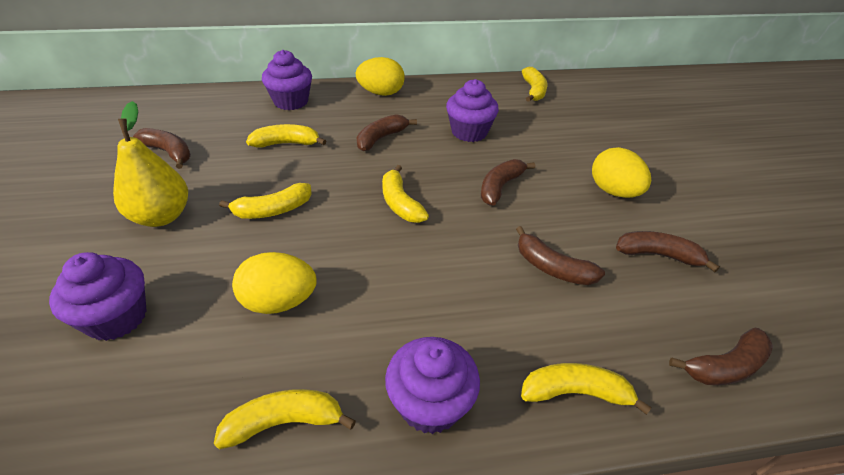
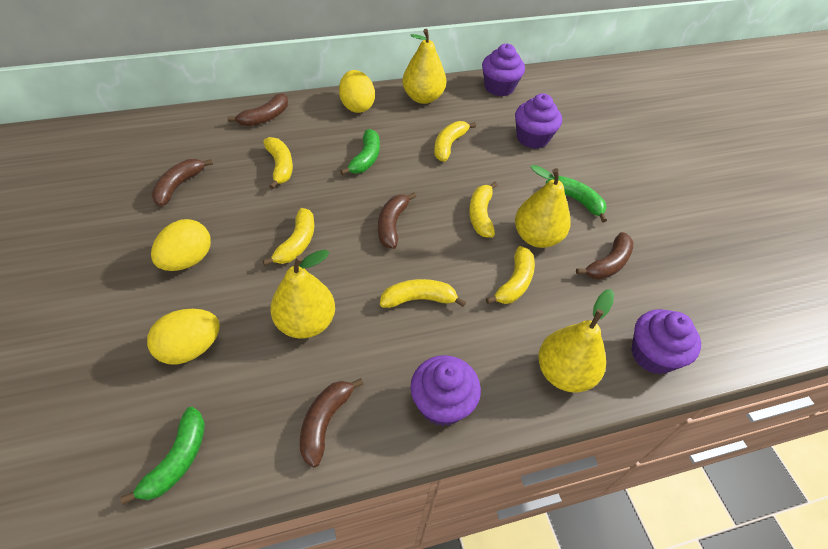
brown banana: [133,128,191,169] [357,114,417,151] [481,159,535,206] [516,226,605,285] [616,231,720,272] [669,328,773,385] = 6 -> [151,159,213,206] [228,93,288,126] [300,378,363,468] [378,192,416,249] [576,232,634,280] = 5
green banana: none = 0 -> [120,407,205,505] [340,129,380,175] [546,176,607,222] = 3
yellow pear: [113,101,188,227] = 1 -> [270,250,335,338] [402,29,446,104] [515,165,571,248] [538,289,614,393] = 4

